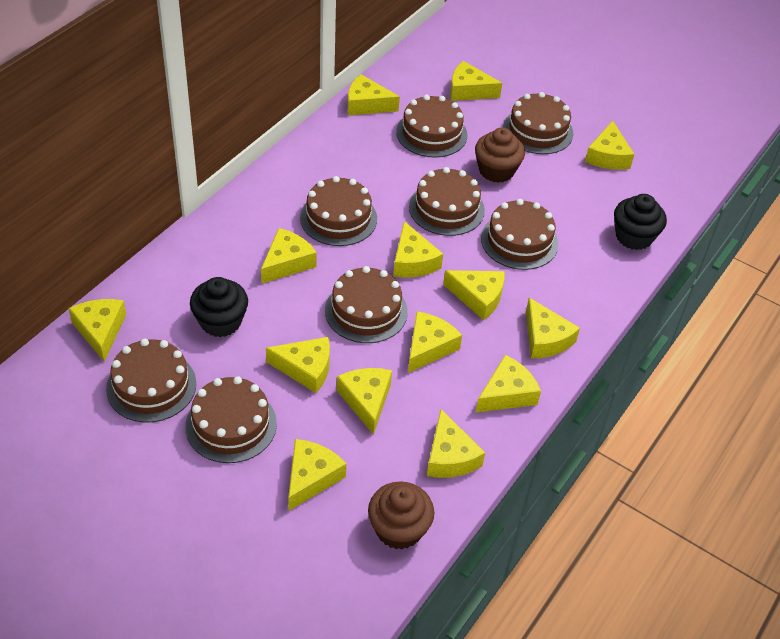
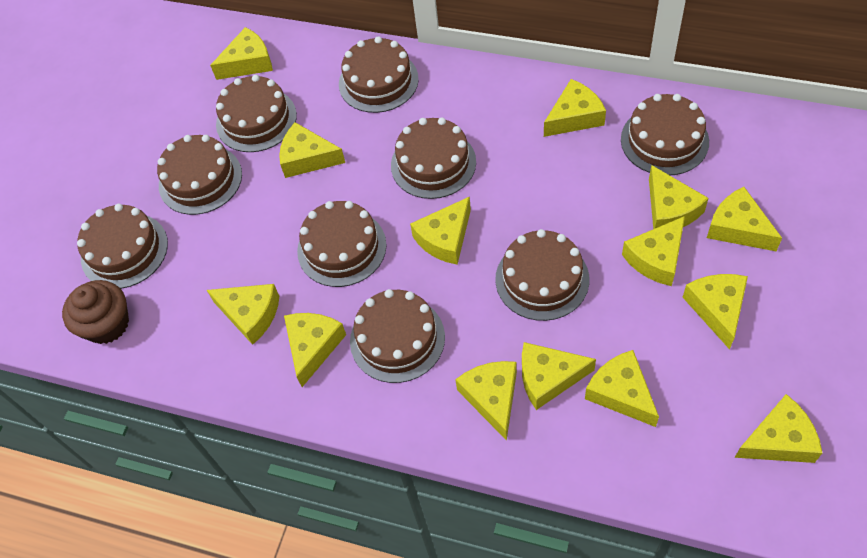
black cupcake: [190,277,248,337] [614,194,667,250] = 2 -> none = 0
brown cake: [106,339,196,423] [185,376,277,463] [300,176,377,246] [325,266,408,343] [396,95,467,158] [409,167,485,236] [481,199,558,270] [503,92,573,154] = 8 -> [77,204,168,289] [157,135,242,215] [216,75,297,152] [297,201,386,287] [339,36,419,113] [350,289,445,383] [391,117,476,199] [495,229,589,321] [621,94,709,175] = 9
brown cupcake: [368,482,434,549] [475,127,525,183] = 2 -> [62,280,129,344] = 1

